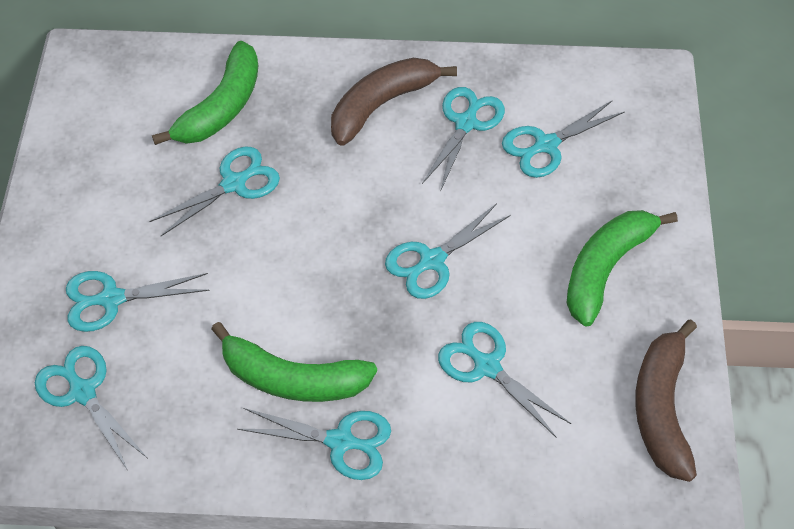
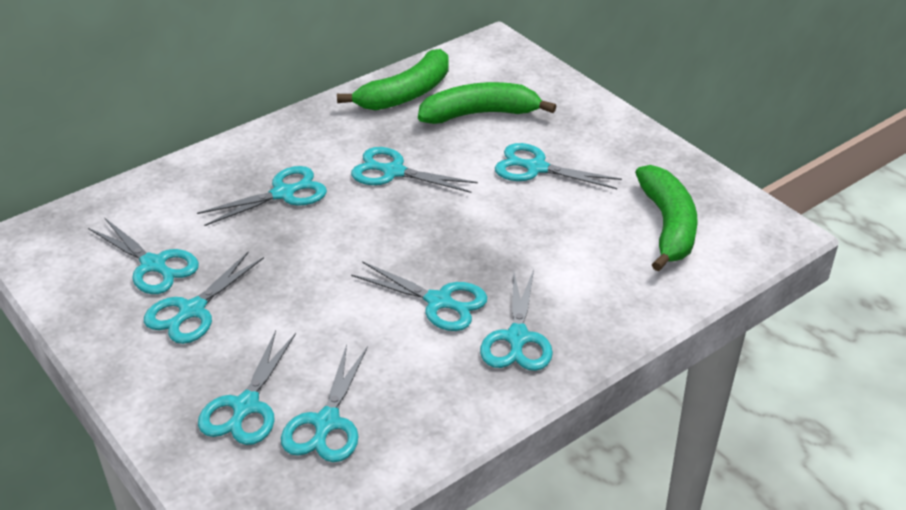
brown banana: [331,58,457,146] [635,319,697,482] = 2 -> none = 0
turquoise scissors: [35,346,147,469] [66,271,210,332] [149,146,280,236] [237,408,391,480] [385,203,511,299] [422,87,505,192] [438,322,571,438] [502,100,625,178] = 8 -> [88,217,199,294] [144,251,264,344] [197,166,327,226] [198,330,296,445] [281,344,368,462] [351,147,478,193] [351,261,487,331] [480,269,553,371] [495,143,622,189] = 9

